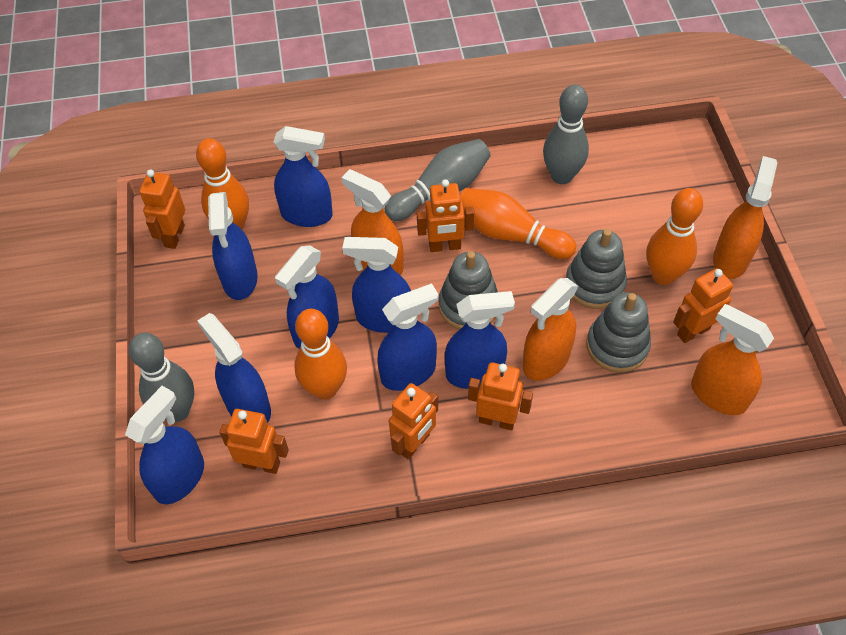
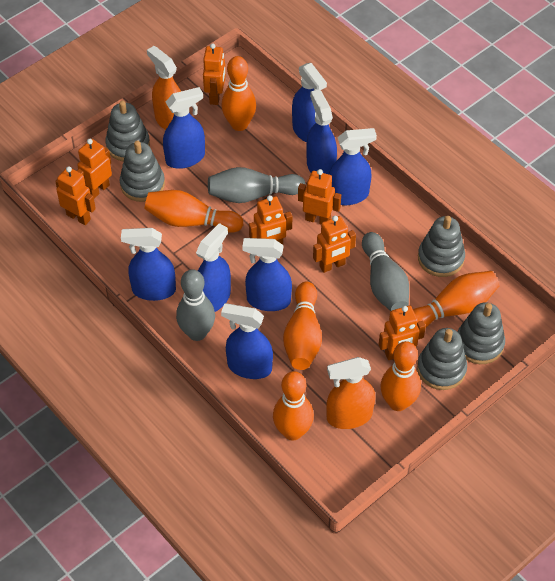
grey stacking toy: [439,251,498,329] [566,229,627,309] [586,292,651,372] = 3 -> [106,101,150,161] [120,140,165,202] [417,328,467,390] [418,216,465,277] [458,302,505,364] = 5
orange bowling pin: [196,138,249,230] [294,309,347,400] [460,188,576,259] [646,188,703,285] = 4 -> [145,190,243,233] [221,56,256,131] [273,371,314,440] [283,282,322,370] [380,341,421,411] [413,271,500,327] = 6
orange robot: [139,169,185,249] [219,409,289,474] [389,383,438,460] [417,179,474,252] [468,362,533,430] [673,268,733,343] = 6 -> [55,166,96,225] [77,139,112,198] [203,43,226,105] [249,195,292,245] [298,169,341,224] [313,216,356,273] [379,306,426,360] = 7
orange spray bottle: [341,169,403,275] [522,278,578,380] [691,304,774,415] [713,156,777,279] = 4 -> [147,46,181,130] [326,357,375,429] = 2

